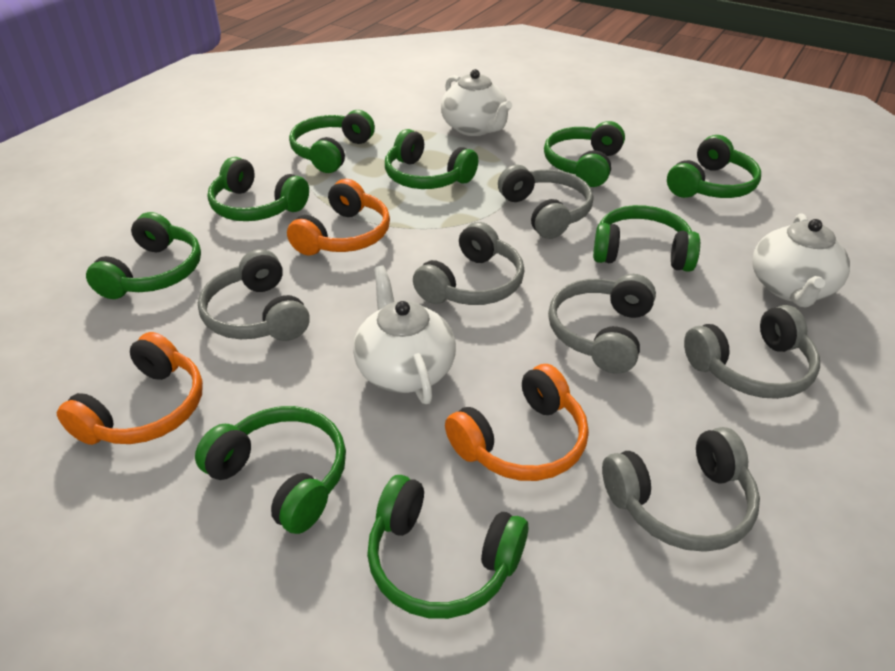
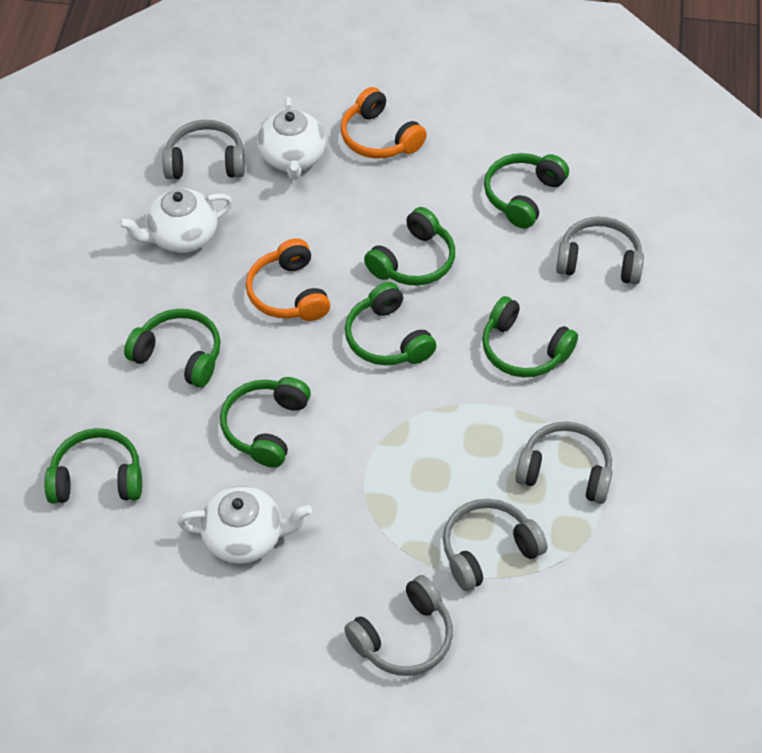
green headphones: [86,212,201,299] [195,406,346,534] [208,157,309,221] [289,110,375,173] [367,475,528,619] [385,129,478,189] [544,121,625,187] [593,205,700,272] [667,135,761,198] = 9 -> [44,428,142,504] [124,309,221,388] [220,377,311,468] [345,282,437,366] [364,207,455,286] [482,296,578,377] [484,153,569,229] = 7
grey headphones: [198,249,310,341] [413,222,524,305] [498,165,593,239] [548,274,656,374] [602,427,760,552] [684,305,820,399] = 6 -> [162,120,245,179] [344,575,453,676] [443,499,547,591] [515,421,613,504] [556,217,644,284] = 5
orange headphones: [57,332,203,445] [287,179,390,256] [445,364,589,481] = 3 -> [246,238,330,321] [341,87,427,159] = 2

